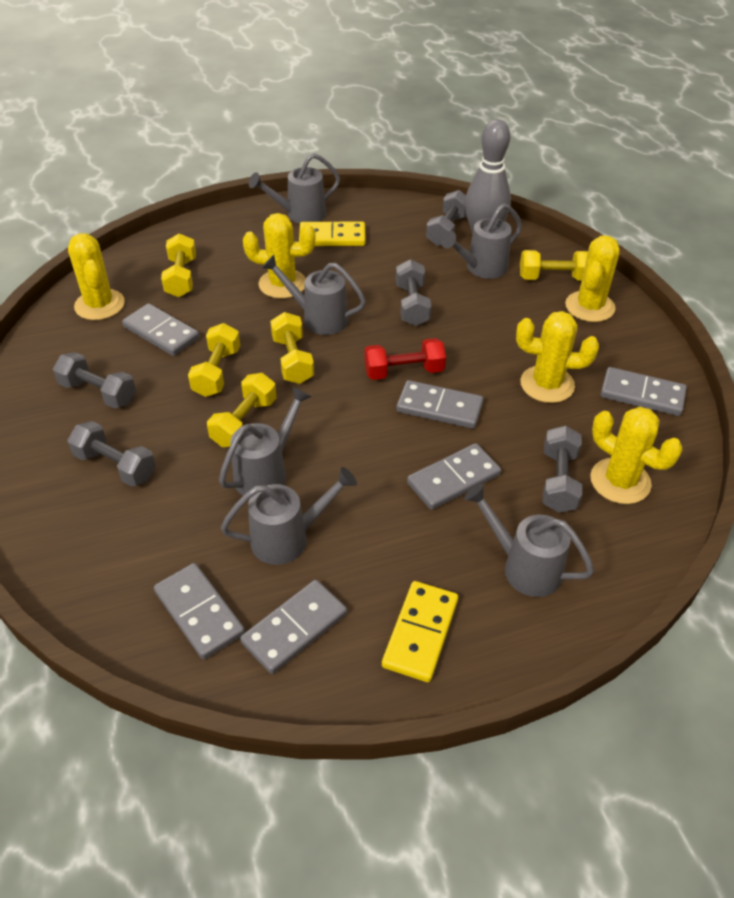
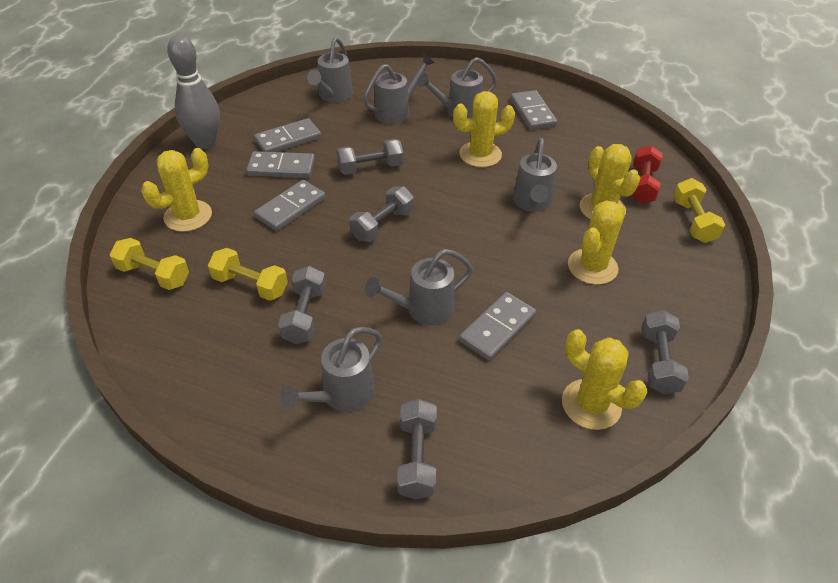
grey domino: [122,303,200,356] [154,563,245,660] [240,580,347,674] [396,380,484,429] [407,443,501,510] [600,367,687,416] = 6 -> [246,151,315,178] [254,118,321,152] [254,180,326,231] [459,292,536,361] [511,90,557,130] = 5
yellow domino: [299,222,366,246] [382,581,458,682] = 2 -> none = 0
yellow dumbbell: [161,233,196,297] [188,323,240,397] [207,373,277,447] [270,312,314,384] [520,250,588,281] = 5 -> [110,238,189,290] [208,248,288,301] [673,178,725,243] = 3

